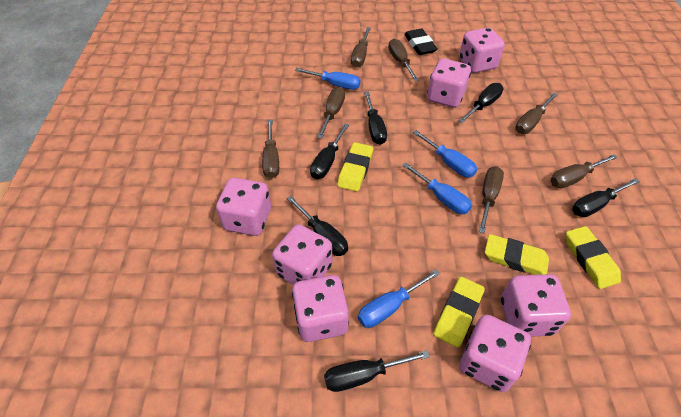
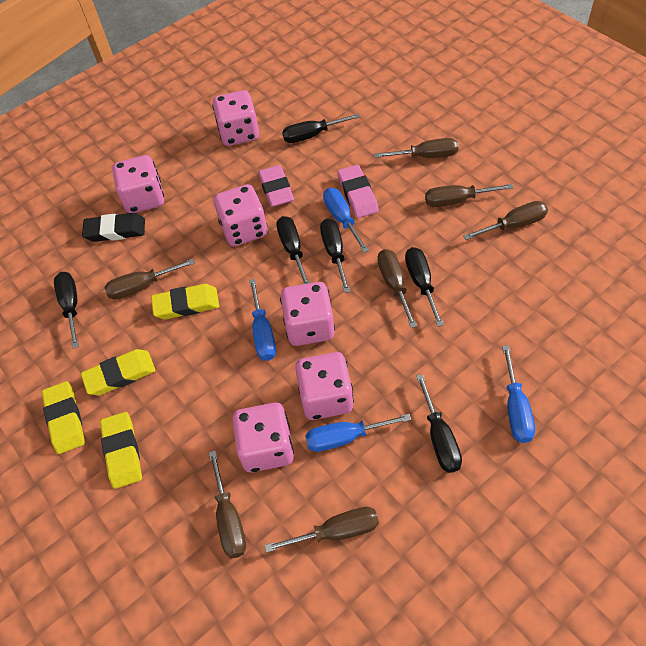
pink dice: [216,178,271,236] [272,224,333,285] [292,275,349,342] [427,58,471,108] [459,27,505,73] [459,314,531,392] [501,274,571,337] = 7 -> [112,155,164,213] [212,90,259,146] [214,184,267,246] [232,403,294,472] [280,282,335,346] [295,352,354,420] = 6
pink eraser: none = 0 -> [258,165,294,207] [337,165,379,218] = 2

